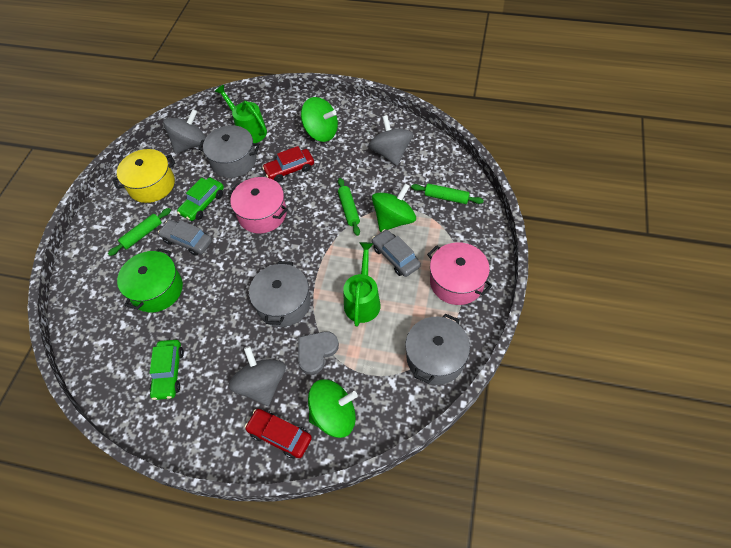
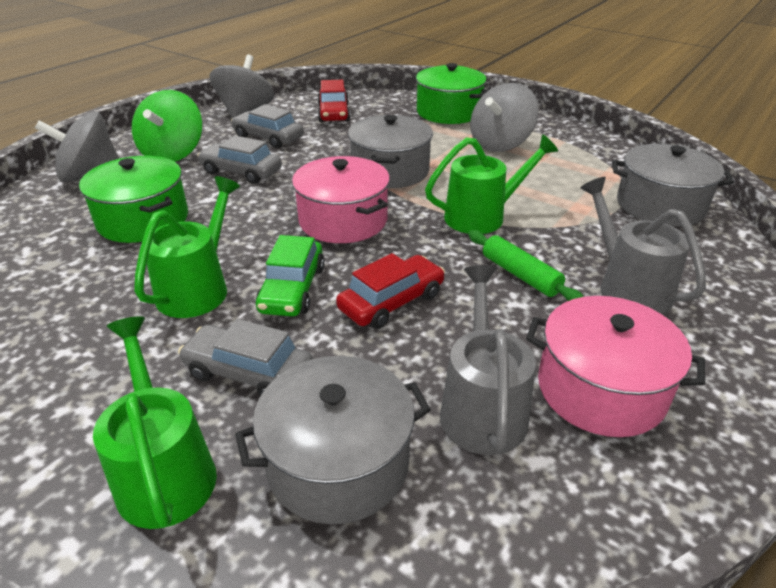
green car: [150,340,184,400] [177,177,224,221] = 2 -> [256,235,325,316] = 1
green pot: [117,248,183,312] = 1 -> [79,156,188,243] [413,63,489,124] = 2
green rolling pin: [108,208,171,256] [338,178,360,236] [411,183,484,204] = 3 -> [468,230,584,301] = 1
green spinning top: [301,97,338,142] [308,379,358,438] [372,183,416,232] = 3 -> [132,90,202,162] = 1
green watering can: [214,85,267,143] [343,242,380,327] = 2 -> [93,316,217,529] [134,176,240,318] [425,134,558,234] = 3
grey car: [158,220,212,256] [372,229,421,277] = 2 -> [178,319,313,396] [197,136,282,184] [231,104,304,148] = 3
grey heart: [298,331,339,375] = 1 -> none = 0
grey watering can: none = 0 -> [440,265,536,455] [580,177,706,315] = 2
yellow pot: [112,149,175,203] = 1 -> none = 0

